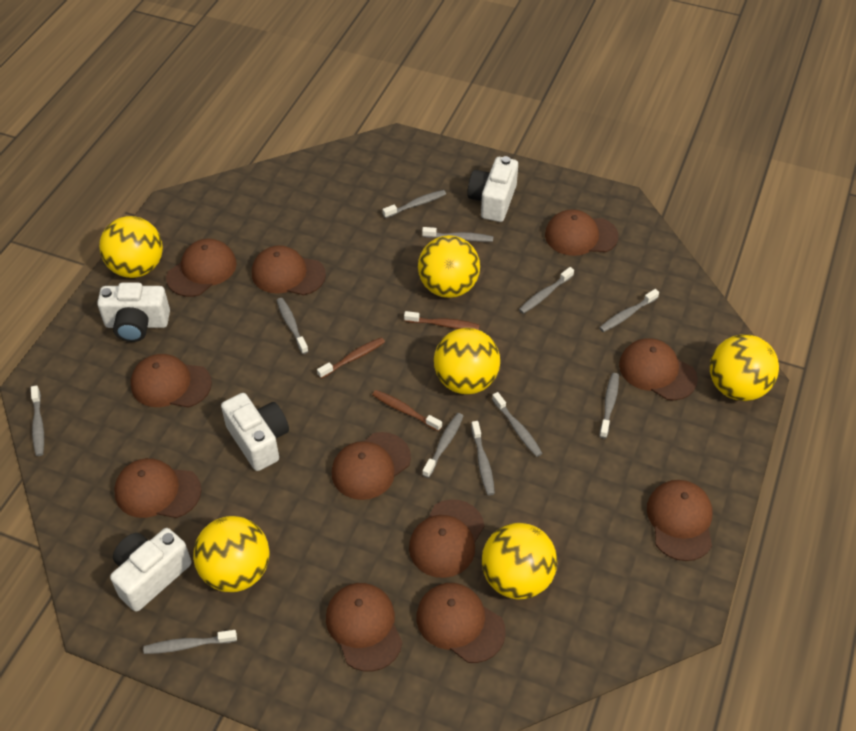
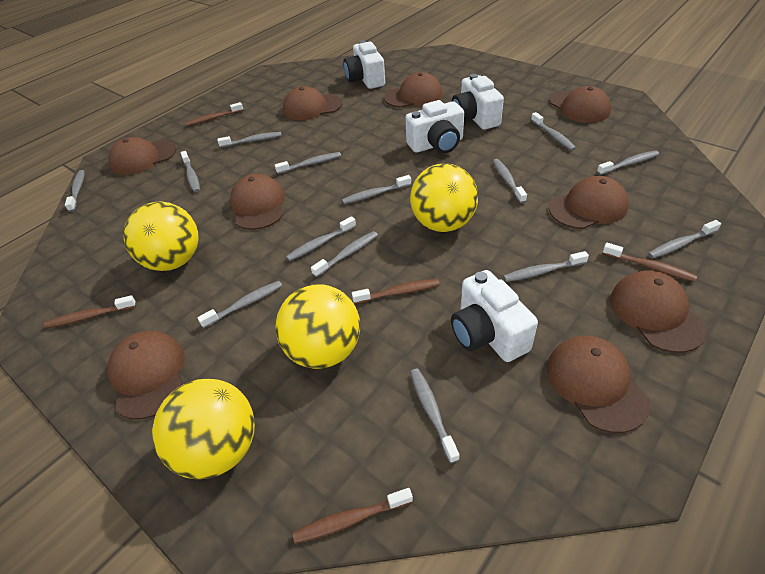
brown cap: [114,458,202,518] [131,354,212,408] [166,239,237,297] [252,245,326,295] [326,583,403,672] [332,432,411,500] [409,499,484,578] [417,583,506,663] [545,209,619,256] [619,338,698,400] [647,480,712,561] = 11 -> [107,331,184,419] [109,137,176,175] [230,174,285,230] [283,86,342,120] [384,72,443,108] [547,336,650,433] [549,176,629,229] [550,86,611,123] [610,271,707,353] = 9
brown toothbrush: [317,337,385,379] [372,390,442,432] [404,311,480,330] = 3 -> [44,295,136,328] [186,102,243,126] [293,488,413,544] [352,279,440,304] [603,243,697,282] = 5
grey toothbrush: [31,385,44,456] [143,630,237,654] [276,298,309,354] [382,190,446,218] [422,227,494,242] [422,413,463,478] [471,421,495,495] [492,392,542,457] [519,267,574,314] [599,289,659,332] [599,373,619,438] = 11 -> [65,170,85,212] [181,151,200,192] [197,281,282,328] [217,132,282,148] [275,152,341,174] [286,216,356,261] [311,231,378,277] [342,175,411,204] [410,368,460,463] [493,159,527,203] [503,251,589,282] [531,112,576,151] [597,151,659,175] [648,220,721,259] = 14
yellow ball: [99,216,163,278] [193,516,270,592] [418,235,480,298] [434,328,500,395] [482,523,557,600] [710,334,779,401] = 6 -> [123,201,199,271] [152,379,255,479] [275,284,360,369] [410,163,478,232] = 4

